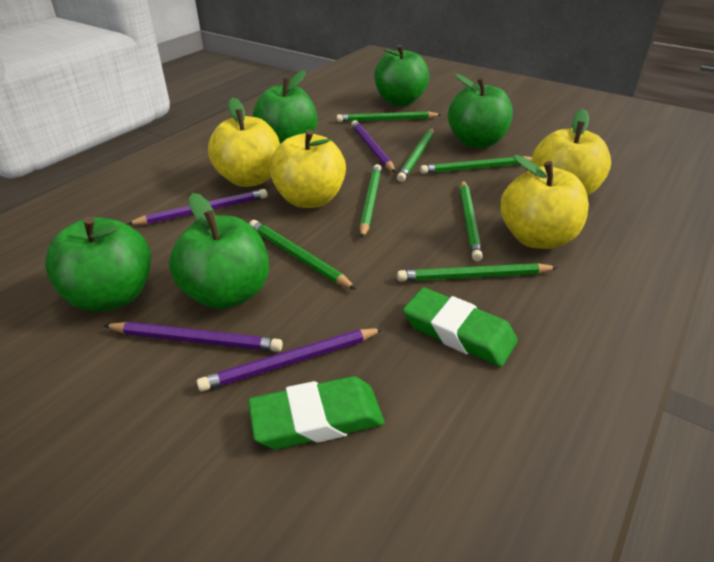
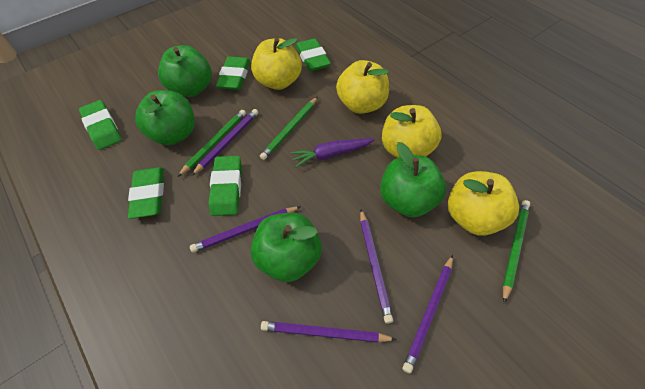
green apple: [45,217,151,312] [169,193,269,309] [253,70,317,144] [374,44,429,106] [448,74,513,148] = 5 -> [135,90,195,145] [158,45,211,97] [251,213,322,282] [380,142,446,217] = 4
green eraser: [248,376,384,450] [403,287,518,367] = 2 -> [79,100,122,150] [128,167,164,219] [208,156,242,216] [216,56,250,90] [296,38,331,71] = 5
green pencil: [249,220,356,289] [337,111,442,122] [360,164,382,238] [397,128,434,182] [397,263,558,281] [420,156,532,174] [460,180,483,261] = 7 -> [178,110,246,177] [260,97,318,160] [503,200,530,303] = 3
purple carrot: none = 0 -> [290,139,375,167] = 1
purple pencil: [103,322,283,352] [127,189,267,225] [197,328,383,392] [351,120,395,172] = 4 -> [190,206,301,253] [191,109,258,176] [261,321,397,342] [360,209,393,324] [403,255,453,373] = 5

